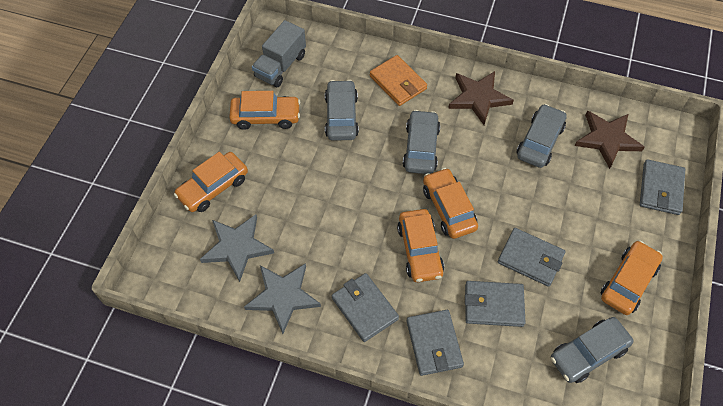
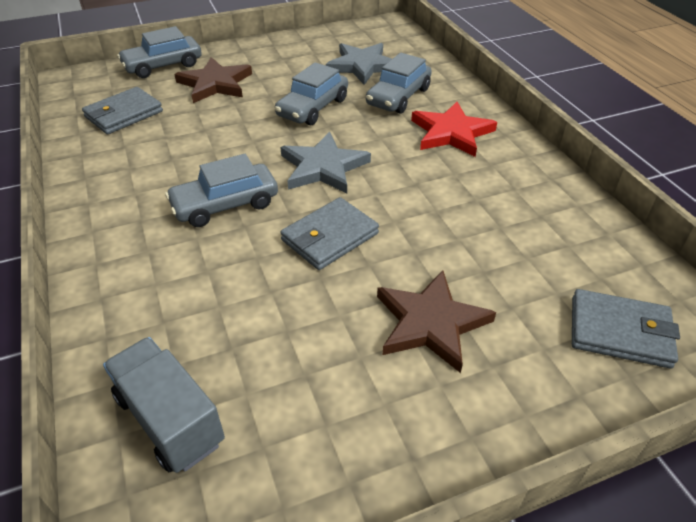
grey wallet: [332,273,399,342] [406,310,464,376] [465,281,525,327] [498,228,565,287] [640,159,685,215] = 5 -> [82,87,163,134] [280,197,379,270] [572,289,680,368] = 3
orange car: [174,152,248,212] [229,91,300,130] [397,209,444,282] [423,168,478,239] [601,240,663,315] = 5 -> none = 0
orange wallet: [370,55,427,106] = 1 -> none = 0
red star: none = 0 -> [411,102,497,157] = 1

